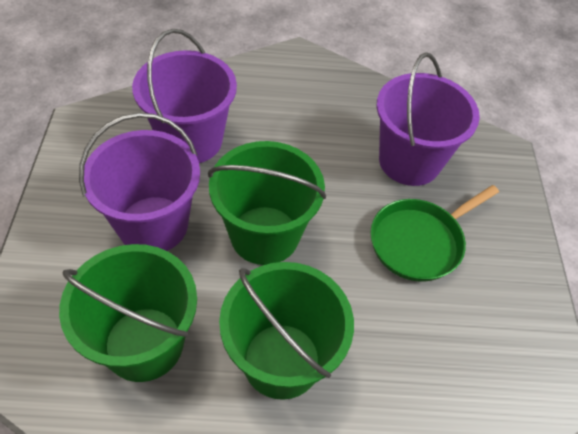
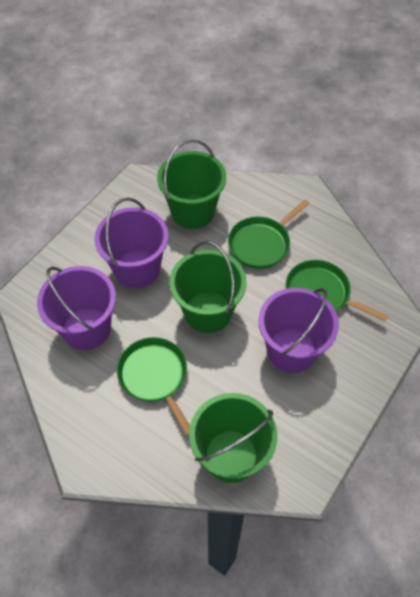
green pan: [370,185,499,282] = 1 -> [117,337,190,436] [228,199,310,269] [285,260,388,321] = 3

